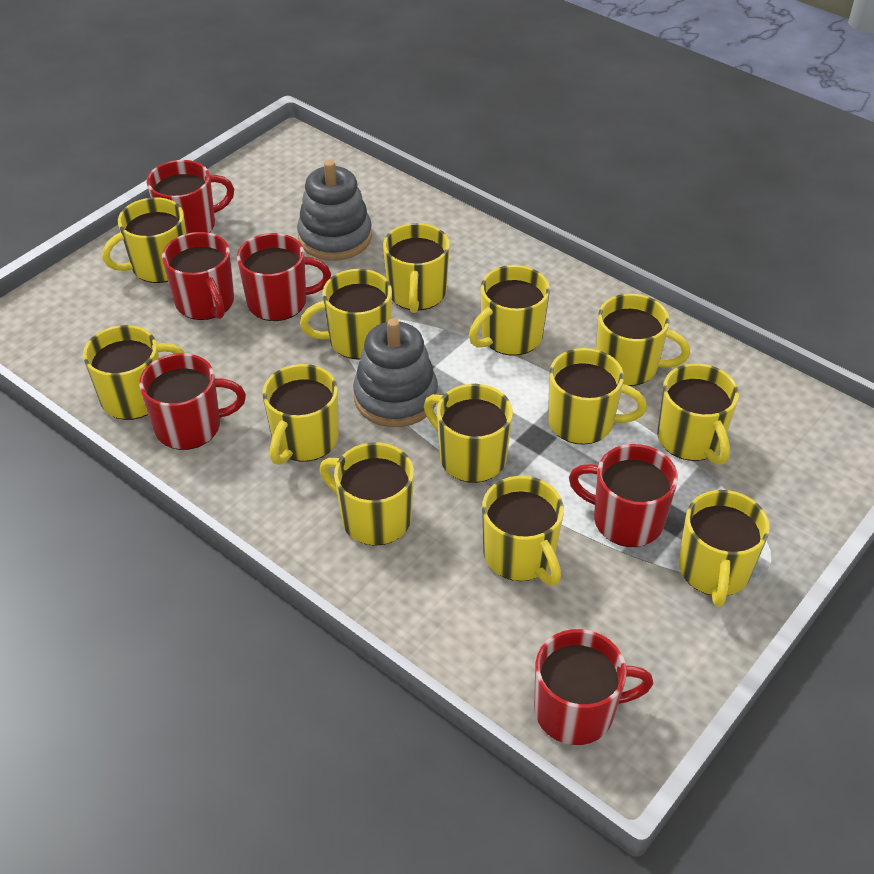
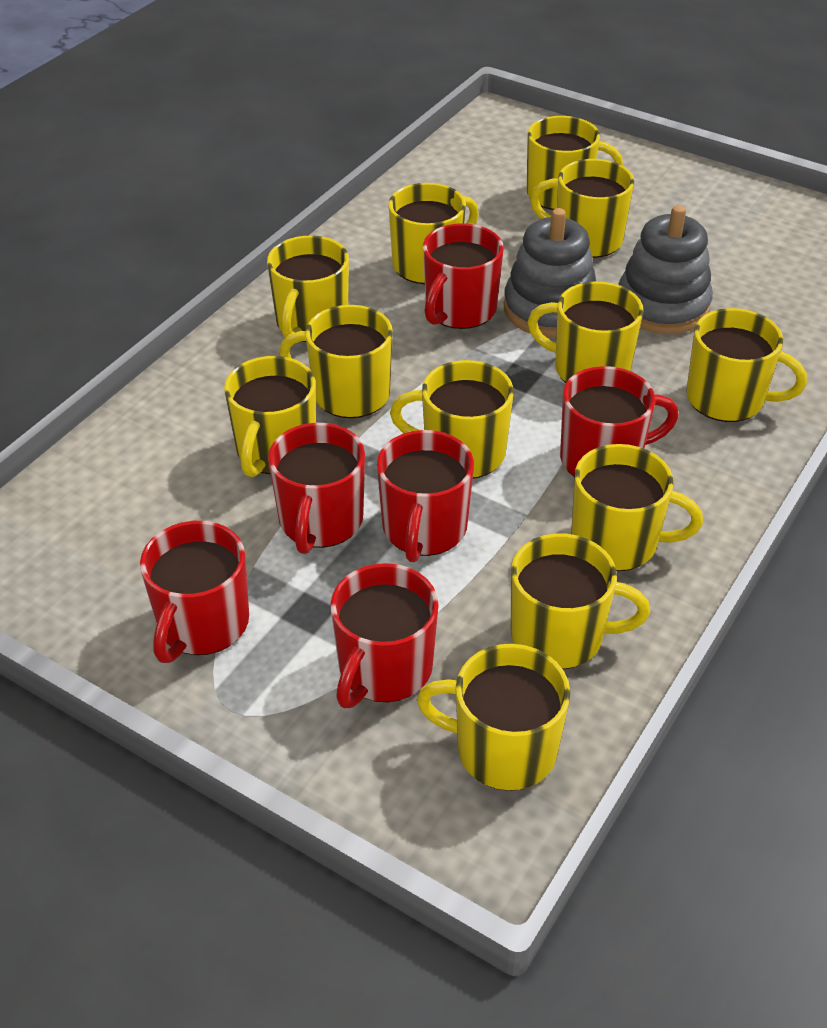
yellow mug: [83,325,185,420] [102,197,186,283] [262,364,339,465] [300,269,392,360] [320,443,414,546] [383,223,450,313] [424,384,513,483] [469,265,550,356] [482,476,564,586] [548,348,647,445] [596,294,690,386] [657,363,739,465] [678,490,770,607] = 13 -> [224,356,316,477] [267,236,349,342] [279,305,393,418] [388,183,479,284] [390,360,514,479] [417,644,570,791] [511,533,650,669] [527,116,623,210] [528,281,644,383] [530,159,634,258] [571,444,703,571] [686,308,807,422] = 12

